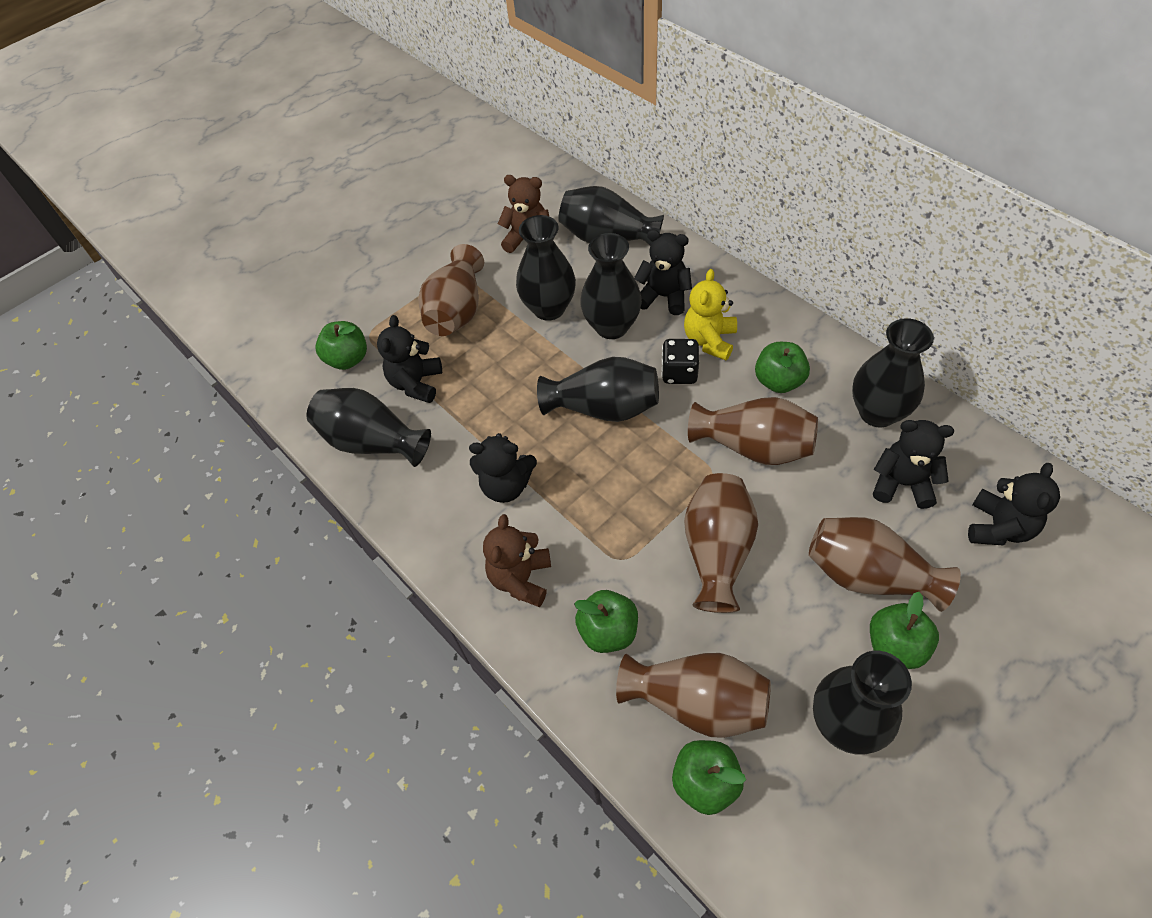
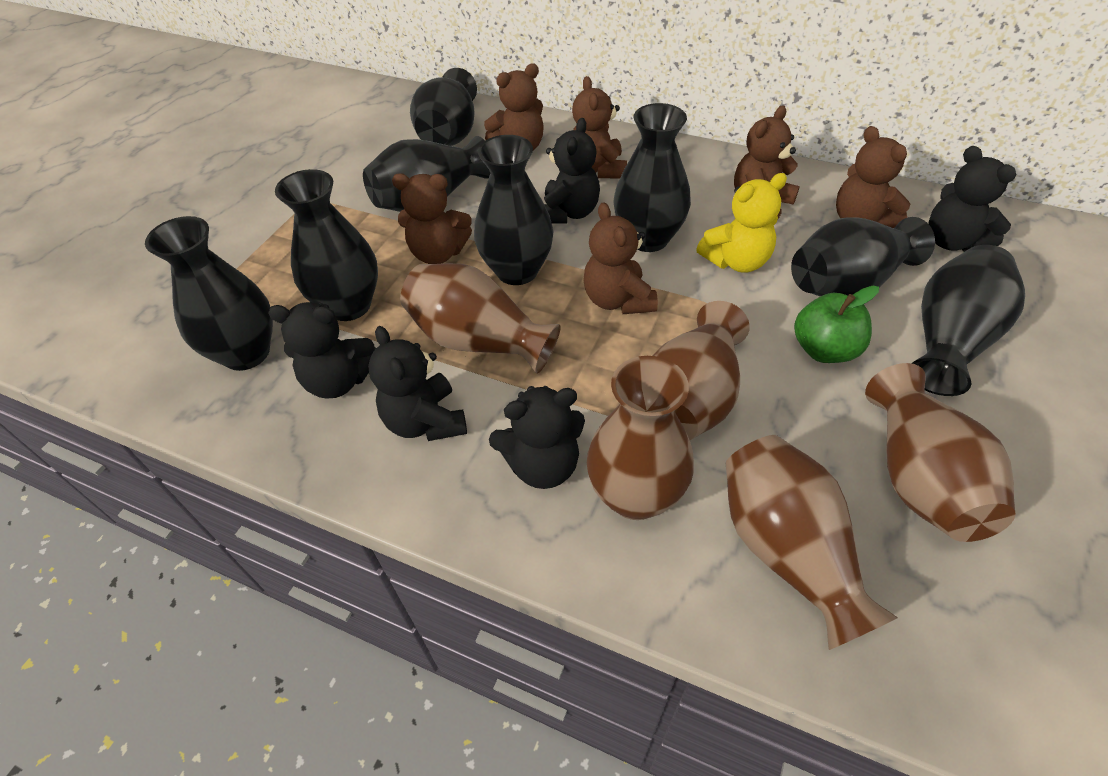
black dice: [661,339,699,384] = 1 -> none = 0
black vase: [306,388,431,467] [516,215,576,321] [537,357,659,422] [558,186,664,245] [580,233,642,339] [813,651,912,755] [852,318,934,428] = 7 -> [145,216,273,371] [275,169,378,321] [363,136,490,212] [410,68,477,146] [474,135,553,285] [613,103,691,252] [791,217,935,296] [911,245,1025,396] = 8
brown teddy bear: [483,514,551,607] [498,175,549,253] = 2 -> [392,173,472,264] [484,63,543,150] [572,76,627,179] [583,202,658,314] [734,105,800,219] [836,126,910,228] = 6
green apple: [316,321,367,370] [574,590,638,653] [672,740,746,815] [755,342,810,393] [870,592,939,669] = 5 -> [794,286,879,363] = 1

